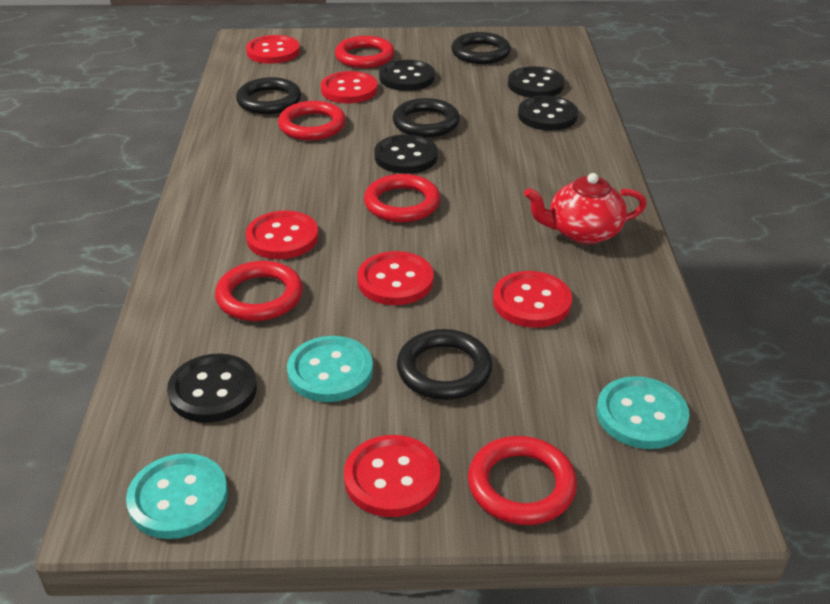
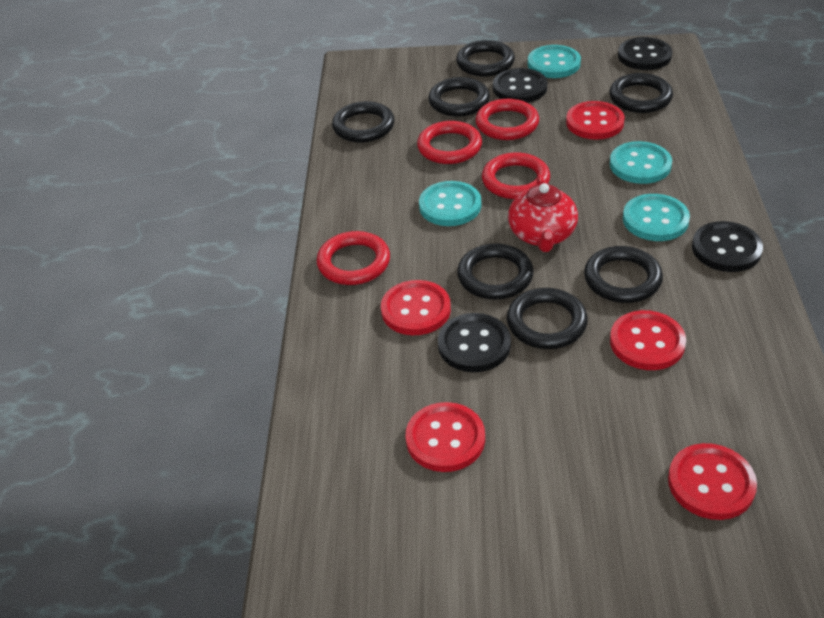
black button: [167,353,257,423] [374,134,438,174] [379,60,435,91] [508,66,565,98] [518,96,578,131] = 5 -> [438,313,511,372] [493,68,547,103] [618,37,672,70] [692,221,763,272] = 4
black ring: [236,77,301,114] [392,98,460,138] [397,329,492,400] [451,32,511,64] = 4 -> [332,101,395,142] [428,77,490,117] [456,40,515,76] [457,243,534,300] [507,288,588,349] [584,246,663,303] [609,73,673,113] = 7
red button: [246,35,300,64] [246,211,318,259] [321,71,378,103] [344,435,440,517] [357,251,434,305] [493,271,572,328] = 6 -> [381,280,451,335] [406,402,485,472] [566,101,625,140] [610,310,686,370] [668,443,757,520] = 5
red ring: [215,261,303,321] [278,101,346,140] [335,36,395,68] [364,174,440,222] [468,436,577,525] = 5 -> [317,231,390,285] [417,121,482,164] [475,99,539,140] [482,152,550,199] = 4
turquoise button: [126,453,228,539] [287,336,373,402] [597,376,690,449] = 3 -> [419,181,481,226] [528,45,581,78] [610,141,672,184] [623,194,690,241] = 4

